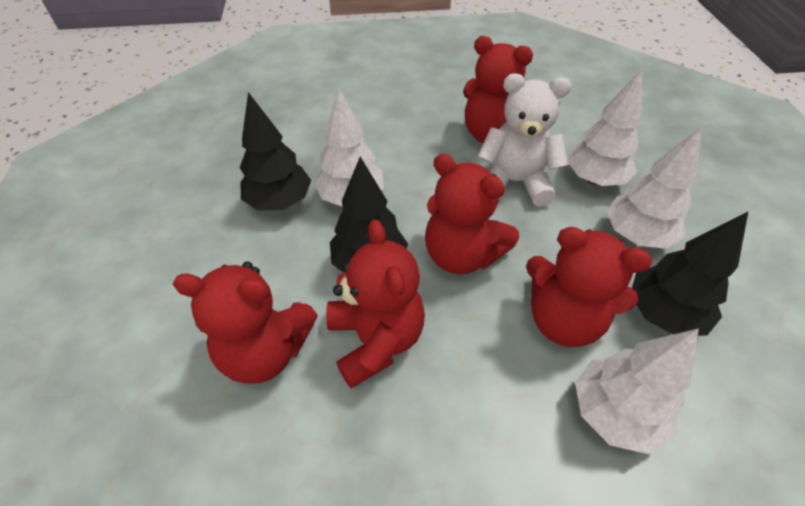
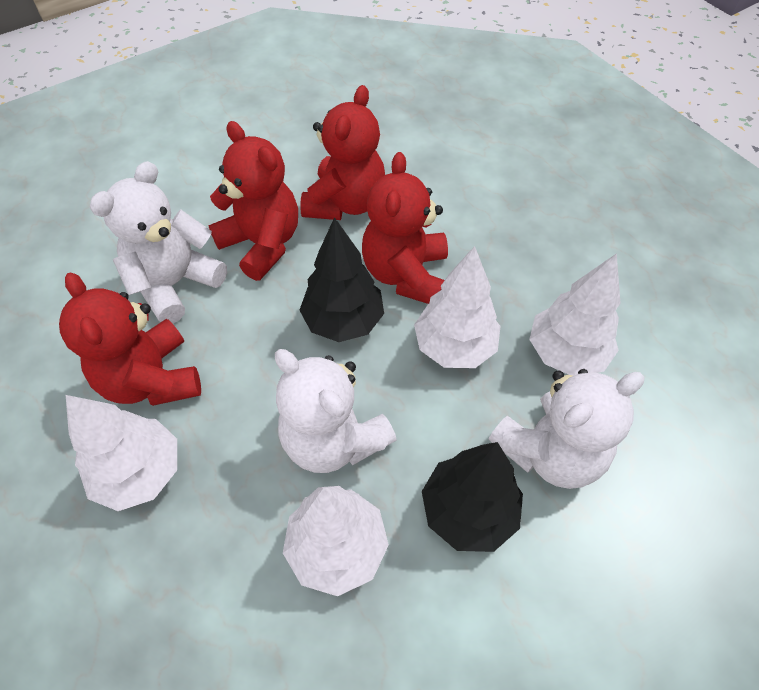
black tree: [240,92,311,211] [330,157,408,273] [632,212,748,336] = 3 -> [299,217,384,342] [422,442,523,552] = 2
red teddy bear: [173,261,318,384] [326,219,425,388] [425,154,519,274] [463,36,533,143] [526,227,652,347] = 5 -> [59,273,201,406] [208,121,298,281] [300,85,385,220] [362,152,448,304] = 4
white teddy bear: [477,73,571,207] = 1 -> [90,161,227,324] [275,349,397,473] [489,369,645,489] = 3

